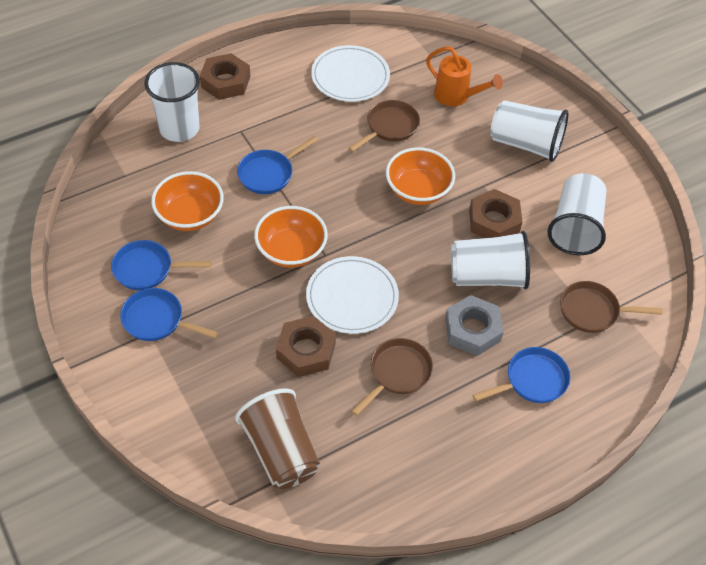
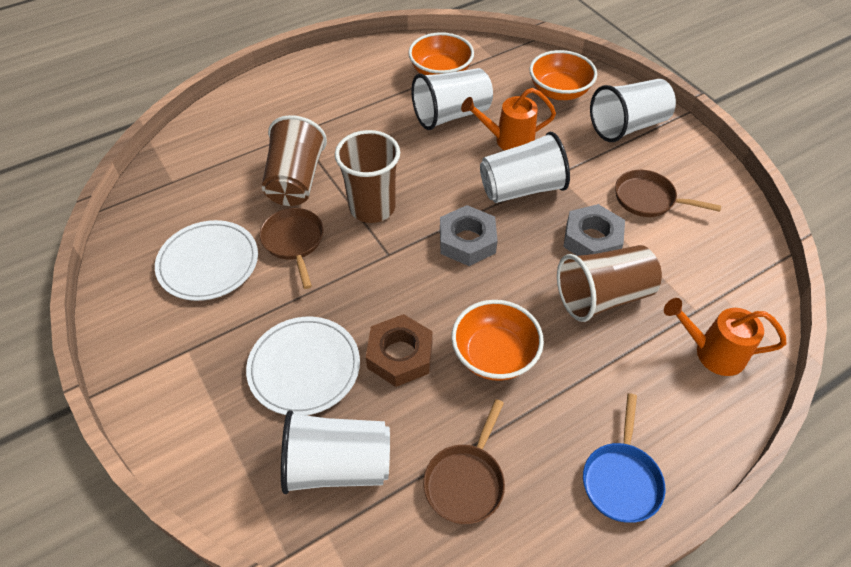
blue pan: [111,240,211,290] [120,288,218,341] [237,136,318,194] [472,347,570,403] = 4 -> [583,393,666,523] = 1
brown cup: [235,388,320,489] = 1 -> [262,115,327,206] [335,130,400,223] [557,245,662,322] = 3
brown nut: [200,53,250,100] [276,316,336,377] [469,189,522,238] = 3 -> [366,314,433,387] = 1
grey nut: [445,295,504,356] = 1 -> [440,205,498,266] [563,204,625,256] = 2
orange watering can: [426,46,503,106] = 1 -> [461,88,556,150] [664,298,787,376] = 2

